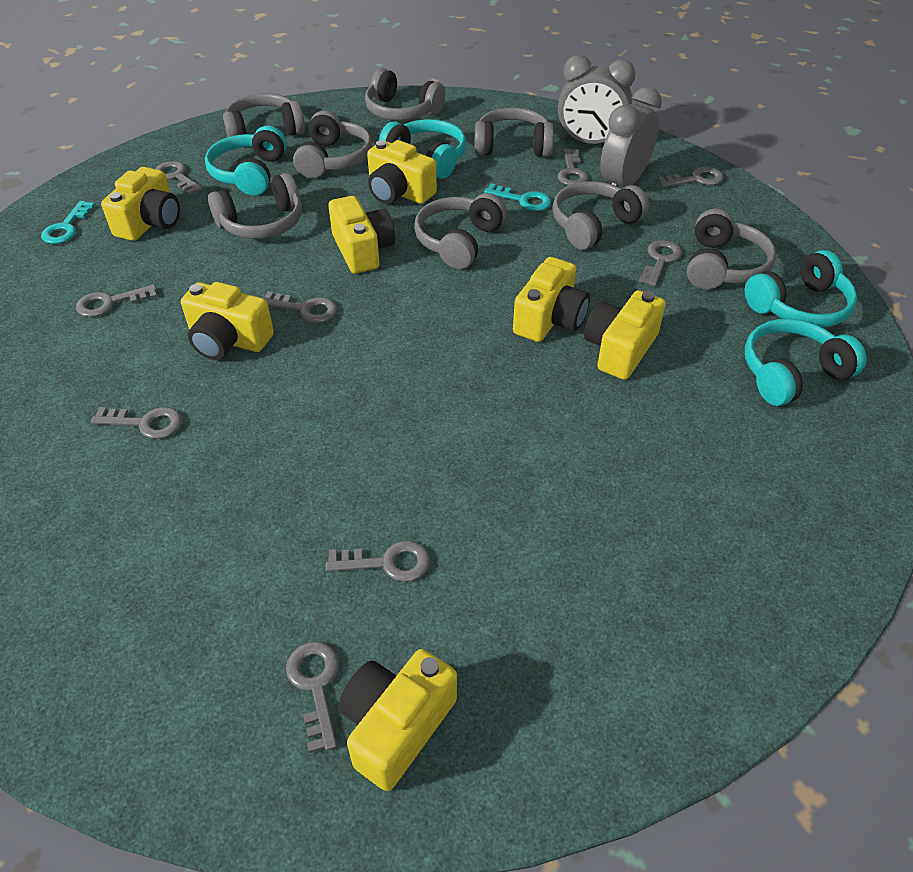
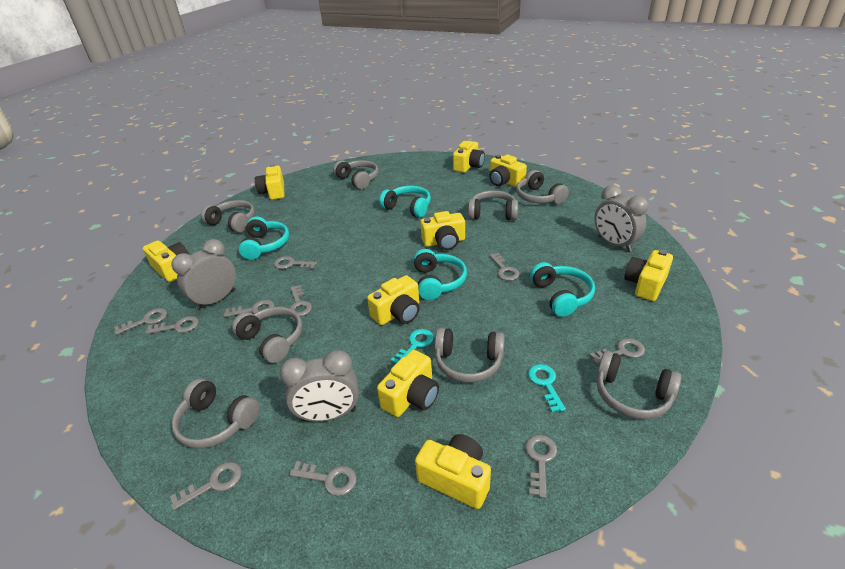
grey clock: [558,55,636,144] [600,87,662,187] = 2 -> [171,239,236,310] [280,350,359,422] [594,185,649,252] = 3
grey key: [76,284,157,317] [91,407,182,439] [155,161,203,195] [263,291,337,323] [286,641,339,753] [326,540,430,582] [557,149,588,186] [639,240,682,286] [657,167,724,188] = 9 -> [114,308,167,335] [145,316,199,334] [170,462,242,511] [224,300,275,317] [274,256,317,269] [289,461,357,496] [290,285,312,317] [489,253,520,281] [525,435,557,498] [589,338,645,364] = 10
yellow camera: [101,167,180,241] [181,282,274,360] [328,196,395,274] [339,649,457,791] [367,140,437,204] [513,257,590,342] [584,290,666,380] = 7 -> [143,241,189,282] [255,164,284,200] [367,275,419,325] [377,350,439,417] [415,434,491,509] [420,211,465,250] [453,141,485,173] [489,155,527,187] [624,250,673,301] = 9

